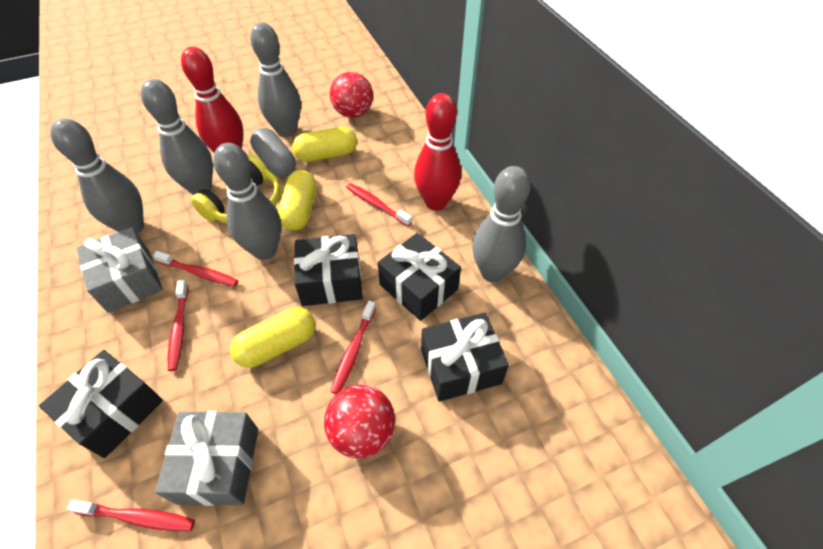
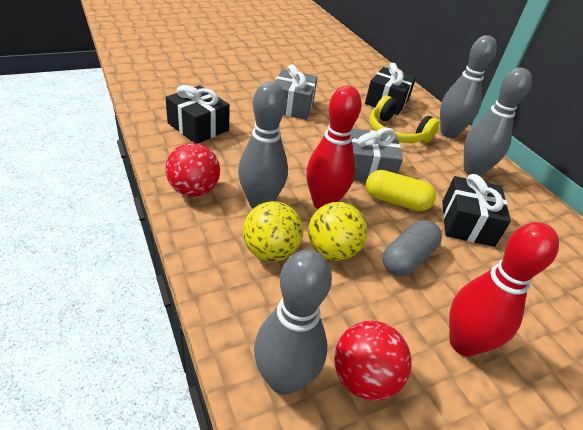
black gift: [39,350,163,458] [294,234,362,306] [378,233,461,321] [421,313,509,402] = 4 -> [165,85,230,144] [365,63,416,115] [442,174,511,247] = 3
grey bowling pin: [50,118,144,234] [141,79,213,195] [213,143,281,260] [250,22,301,137] [472,166,530,283] = 5 -> [238,82,288,208] [254,249,332,395] [440,35,497,138] [464,68,532,177] = 4
red toothbrush: [67,500,195,532] [153,251,238,287] [168,280,189,371] [330,301,376,394] [346,183,412,226] = 5 -> none = 0
yellow ball: none = 0 -> [243,201,303,262] [308,202,367,261] = 2
yellow capsule: [230,307,315,368] [278,170,316,230] [292,127,357,162] = 3 -> [366,170,436,211] = 1

